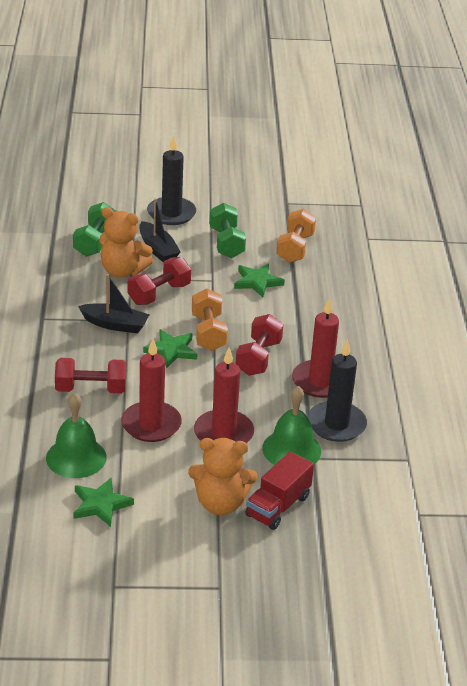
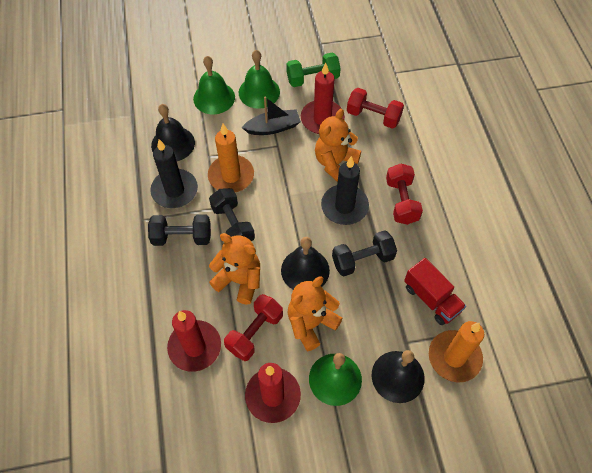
black bell: none = 0 -> [151,104,195,161] [281,237,330,290] [371,350,425,403] = 3
black boat: [78,274,150,333] [139,198,181,263] = 2 -> [242,97,301,135] = 1
black dumbbell: none = 0 -> [148,214,211,246] [209,188,255,242] [332,230,397,276] = 3
green bell: [46,393,107,478] [262,386,321,465] = 2 -> [193,56,235,114] [239,50,280,109] [309,353,362,406] = 3
green dumbbell: [73,202,116,257] [209,203,246,258] = 2 -> [286,53,341,87] = 1
green star: [73,477,134,527] [143,329,197,368] [234,264,285,298] = 3 -> none = 0
orange candle: none = 0 -> [208,124,254,192] [429,321,484,382] = 2
orange dumbbell: [192,289,228,351] [276,209,316,263] = 2 -> none = 0
orange teddy bear: [99,207,153,278] [188,438,258,515] = 2 -> [209,233,260,305] [288,276,343,351] [315,109,361,182] = 3

